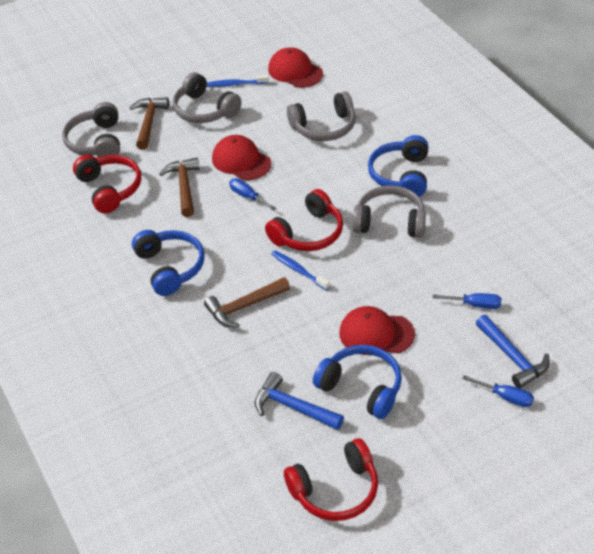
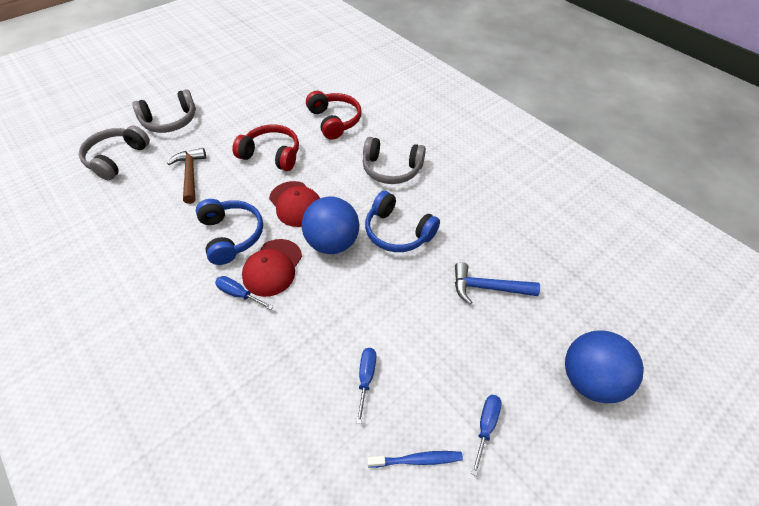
blue ball: none = 0 -> [302,197,359,254] [565,330,644,403] = 2
blue hammer: [255,372,344,430] [476,315,550,389] = 2 -> [455,262,540,304] = 1
blue headphones: [132,230,205,296] [313,345,402,419] [368,135,429,197] = 3 -> [196,199,263,265] [365,191,440,252] = 2
blue toothbrush: [207,75,269,87] [272,251,330,290] = 2 -> [367,451,463,468] = 1
brown hammer: [130,97,169,150] [159,157,200,217] [204,277,290,328] = 3 -> [167,148,206,204] = 1
grey headphones: [62,102,120,157] [173,72,242,123] [287,92,355,141] [352,186,426,238] = 4 -> [79,125,150,180] [132,89,196,133] [362,137,426,184] = 3
red cap: [212,135,271,180] [268,47,323,88] [339,306,415,355] = 3 -> [242,239,302,297] [269,181,320,227] = 2
red headphones: [73,155,141,213] [265,189,343,251] [284,438,378,521] = 3 -> [232,124,299,171] [306,91,361,140] = 2

